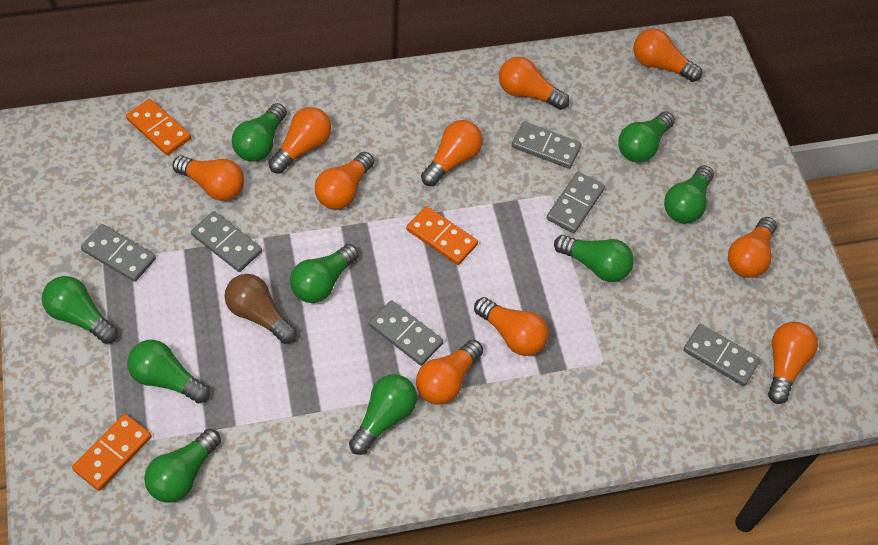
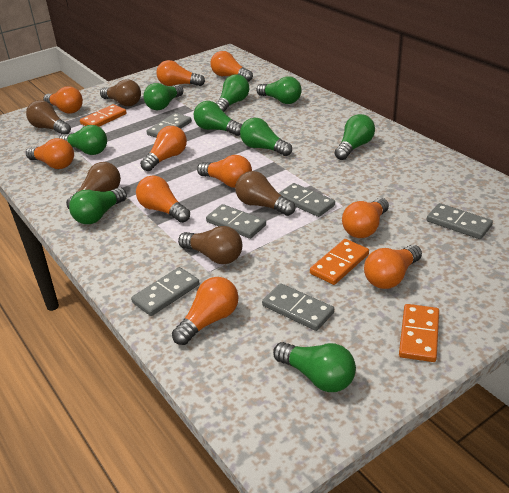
brown light bulb: [224,274,297,344] = 1 -> [26,100,71,134] [66,162,121,209] [100,79,141,106] [178,226,242,264] [235,171,295,216] = 5

